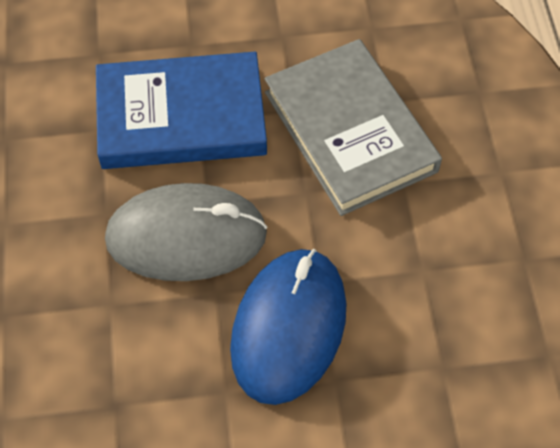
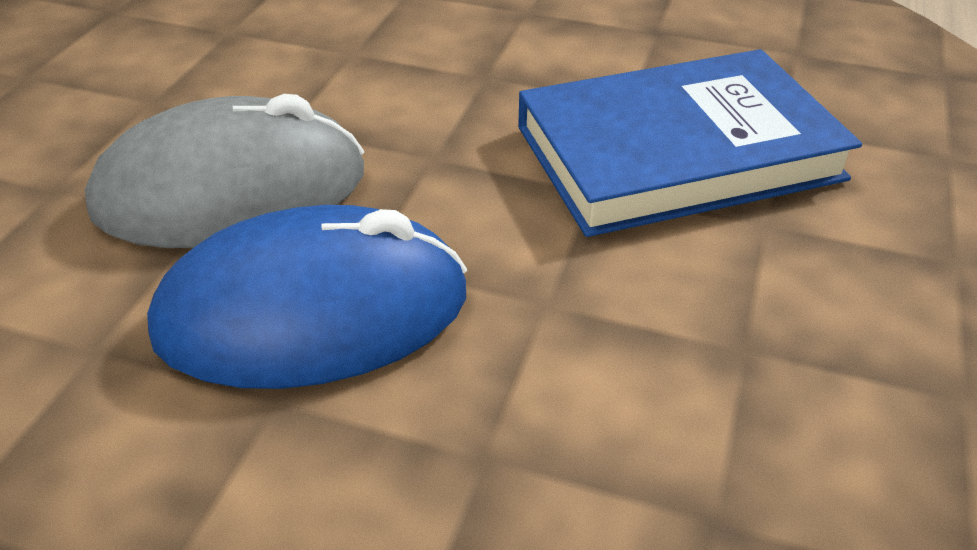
grey book: [264,39,442,216] = 1 -> none = 0

